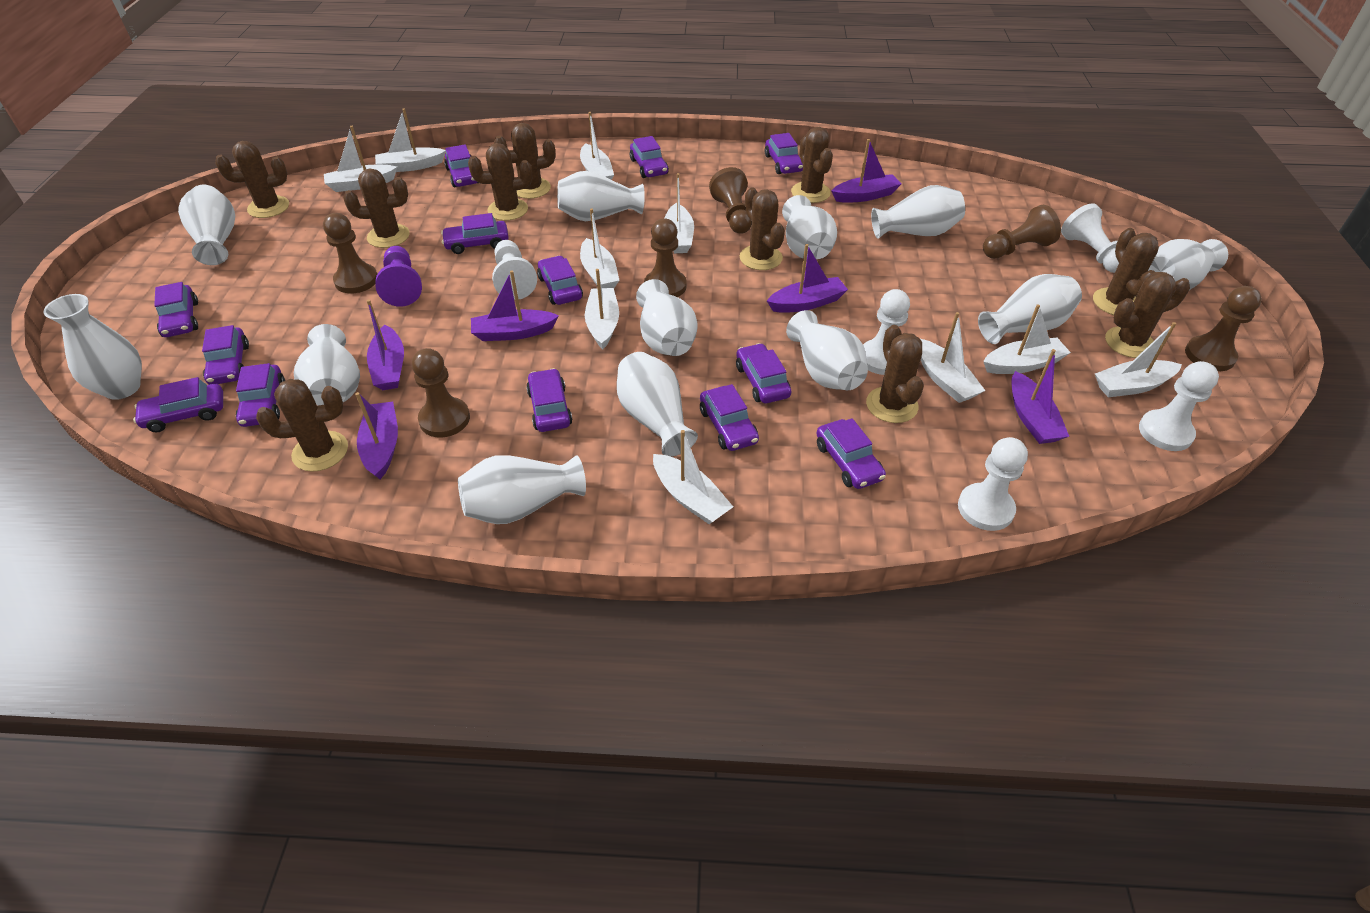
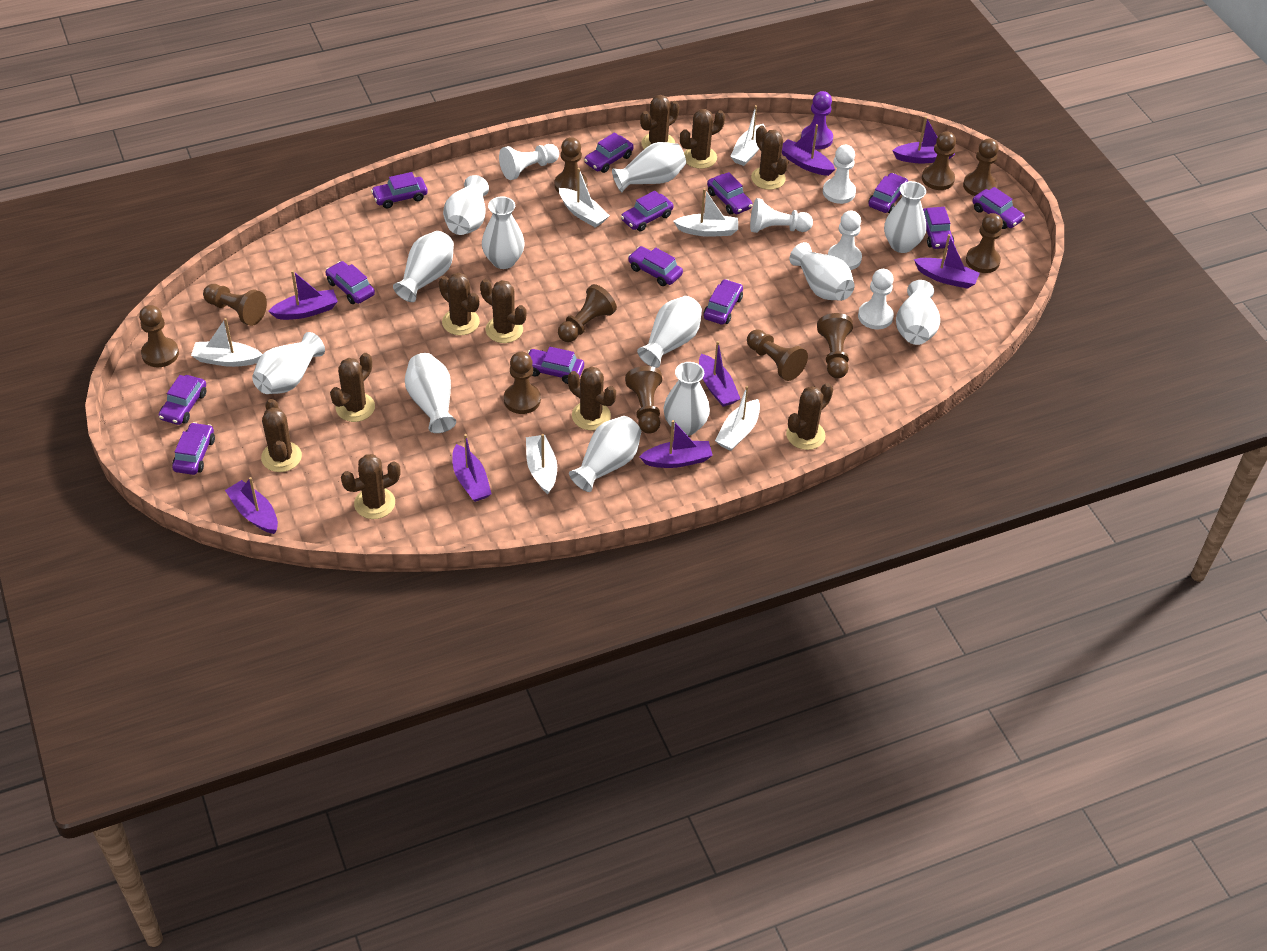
brown pawn: [323,213,377,293] [412,348,470,438] [644,219,687,297] [709,167,751,234] [983,205,1061,259] [1185,286,1262,371] = 6 -> [139,305,179,367] [203,284,267,326] [504,352,541,414] [555,137,588,193] [558,284,617,342] [625,366,662,433] [747,329,808,381] [817,313,853,378] [922,131,956,190] [963,138,999,196] [966,213,1003,273] = 11
purple boat: [355,392,398,479] [367,299,404,390] [471,270,559,341] [767,244,848,313] [832,139,901,203] [1011,349,1069,444] = 6 -> [225,477,278,534] [268,270,338,320] [452,434,492,502] [639,420,713,468] [699,341,740,407] [782,124,835,176] [892,116,955,163] [914,234,980,289] = 8
white boat: [324,126,397,192] [375,108,446,172] [580,112,614,180] [580,209,620,288] [585,269,619,349] [653,430,733,524] [664,173,694,253] [921,312,985,403] [983,304,1071,374] [1095,322,1182,397] = 10 -> [191,318,262,367] [526,434,557,494] [559,168,610,228] [673,188,738,237] [715,386,760,451] [730,105,765,166] = 6

